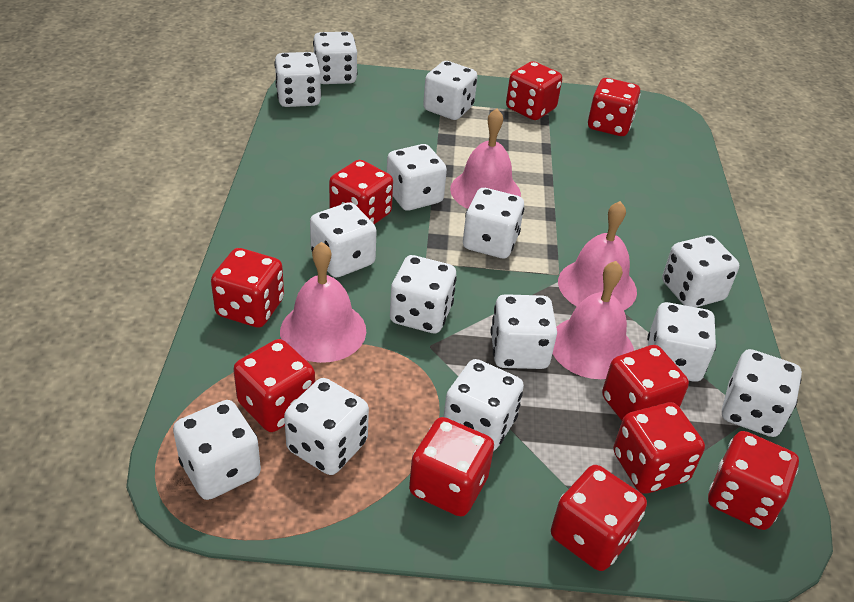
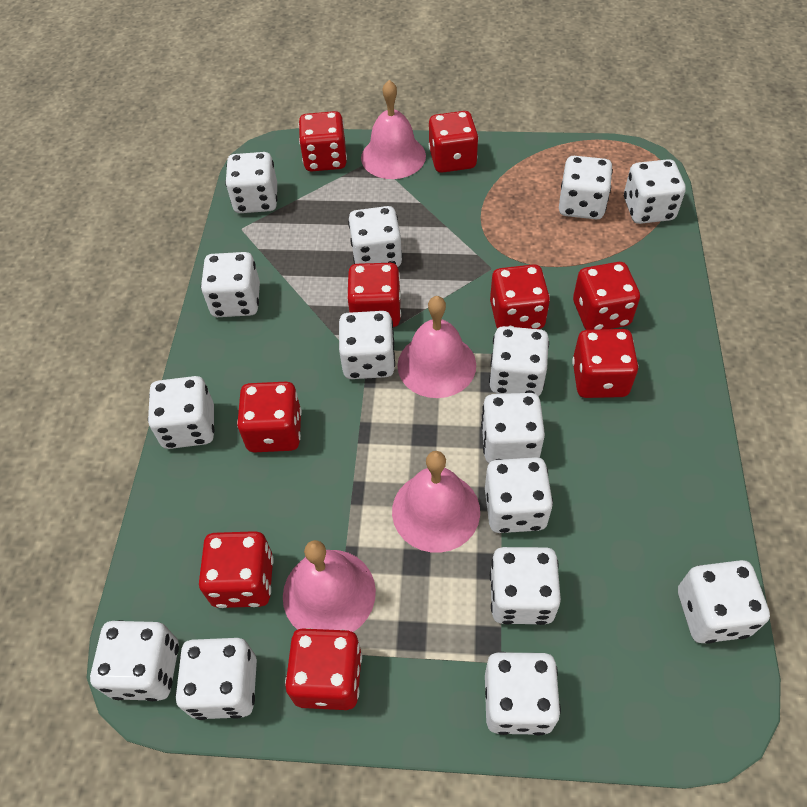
red dice: [211,248,284,328] [233,339,315,432] [329,160,393,224] [409,417,494,517] [506,61,562,120] [551,465,647,571] [588,78,641,136] [602,345,689,421] [613,402,705,493] [708,431,799,530] = 10 -> [199,531,274,608] [237,381,302,452] [285,628,362,710] [299,111,347,172] [347,263,401,327] [429,111,479,173] [490,264,550,329] [572,329,638,398] [573,262,640,330] = 9
white dice: [173,400,261,500] [274,52,321,107] [284,378,369,475] [310,202,377,278] [313,32,357,84] [387,144,447,211] [390,255,457,333] [423,61,477,120] [444,359,524,451] [463,188,524,258] [491,294,557,369] [647,302,716,382] [662,235,739,307] [722,349,802,437] = 14 -> [90,620,179,701] [148,376,215,449] [176,638,257,720] [201,252,260,317] [225,152,277,213] [339,311,395,379] [348,206,402,267] [481,393,545,463] [485,457,553,533] [485,652,561,735] [489,326,549,396] [490,547,561,625] [559,156,613,219] [624,159,686,224] [678,560,770,643] = 15

